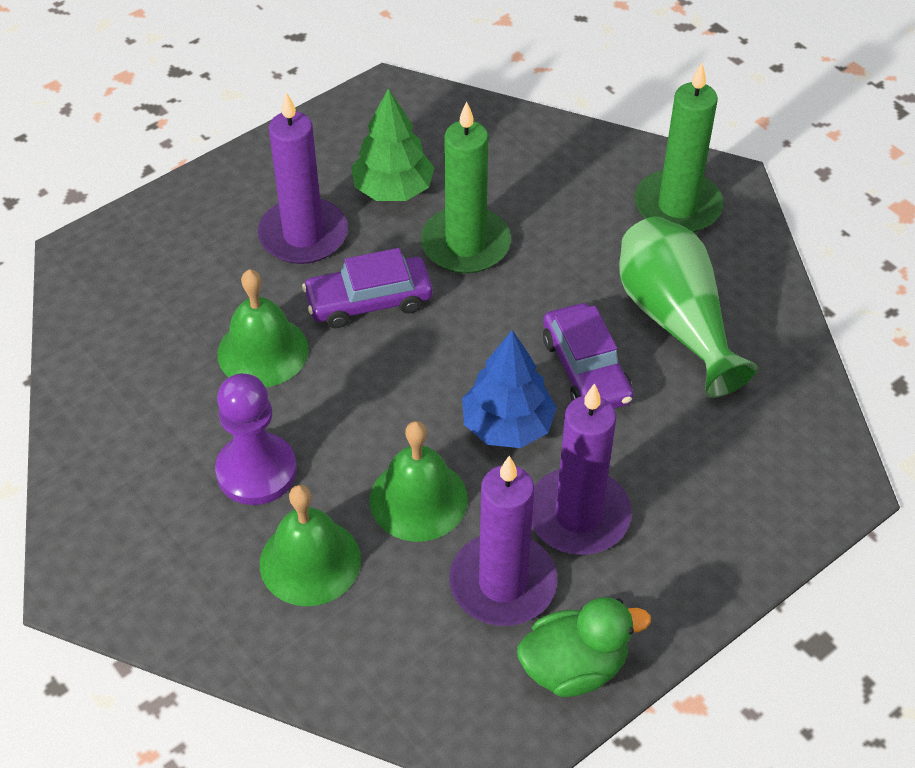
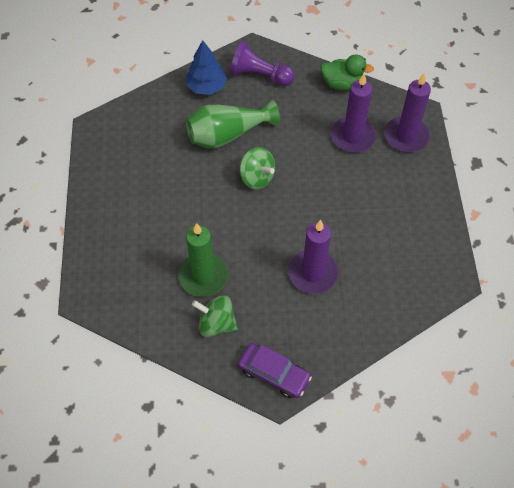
green bell: [217,269,309,387] [260,485,361,606] [370,421,468,542] = 3 -> none = 0
green candle: [421,101,511,274] [635,63,723,232] = 2 -> [178,223,229,297] = 1
green spinning top: none = 0 -> [192,295,238,337] [240,147,275,189] = 2
green tree: [351,88,435,201] = 1 -> none = 0
purple car: [302,248,433,328] [543,303,634,409] = 2 -> [238,343,312,398] = 1

